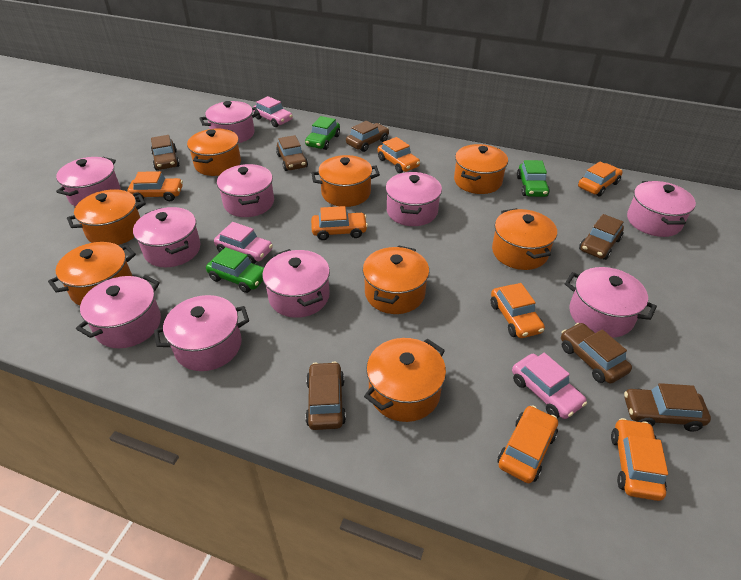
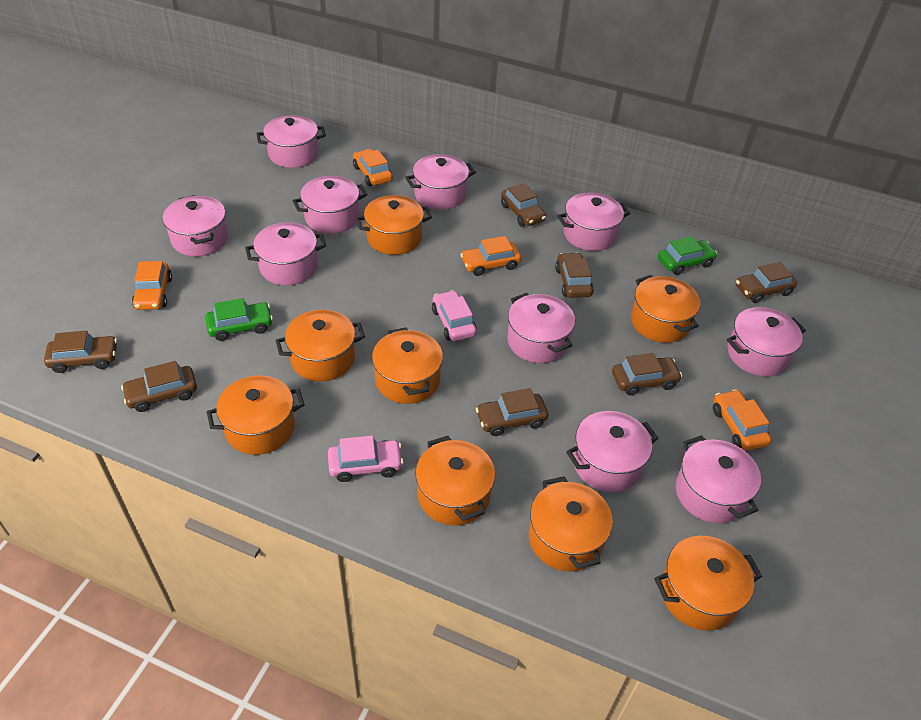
green car: [206,247,264,293] [305,116,340,150] [517,160,550,197] = 3 -> [205,298,273,341] [658,236,718,275] = 2
orange car: [127,171,183,202] [311,206,368,240] [378,137,420,173] [491,283,545,338] [497,405,558,483] [578,161,623,197] [611,418,668,501] = 7 -> [132,261,172,310] [353,149,393,186] [460,236,521,276] [713,389,772,450] = 4
pink car: [214,222,273,264] [253,96,293,127] [512,353,587,419] = 3 -> [328,436,404,482] [432,290,477,341] = 2

